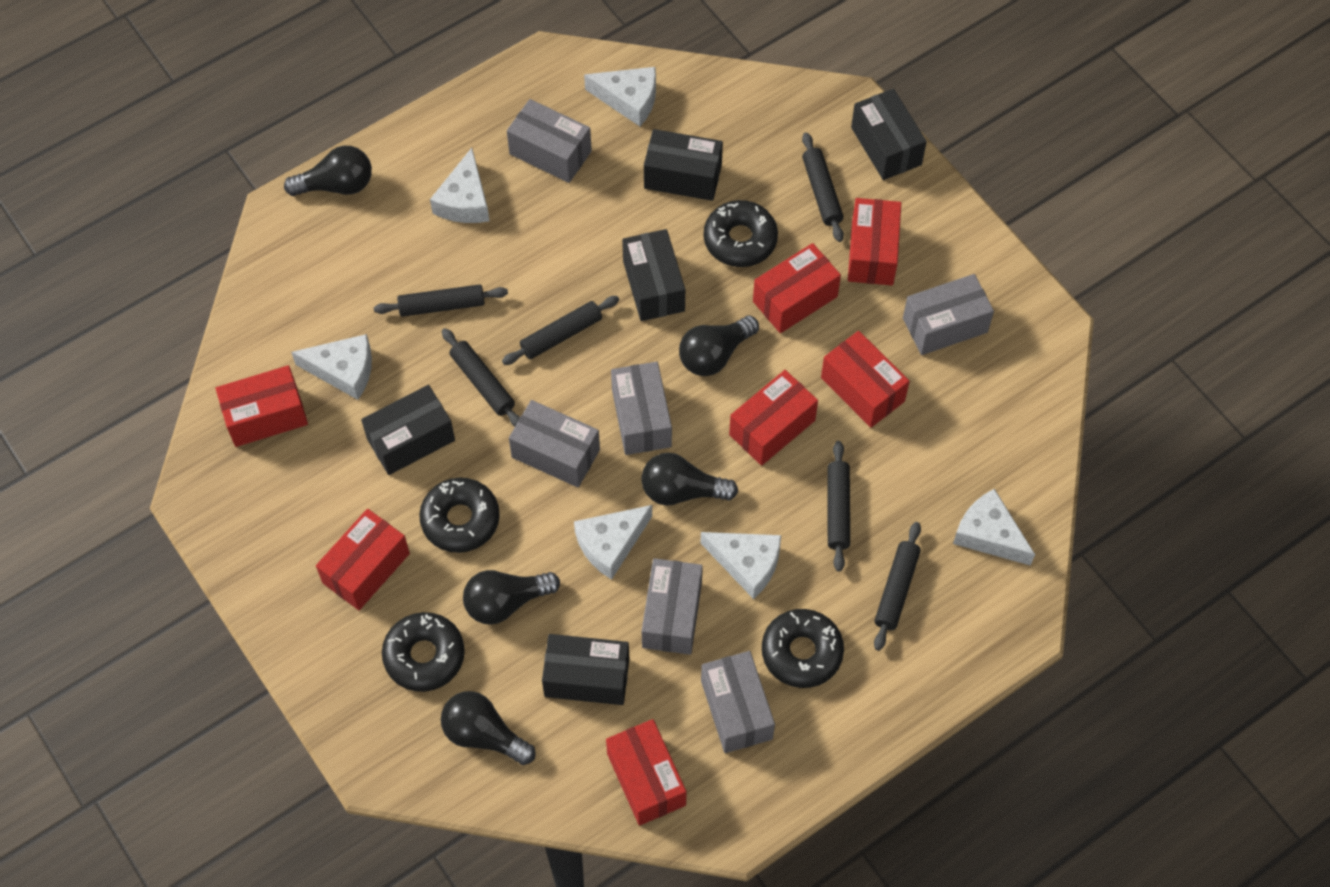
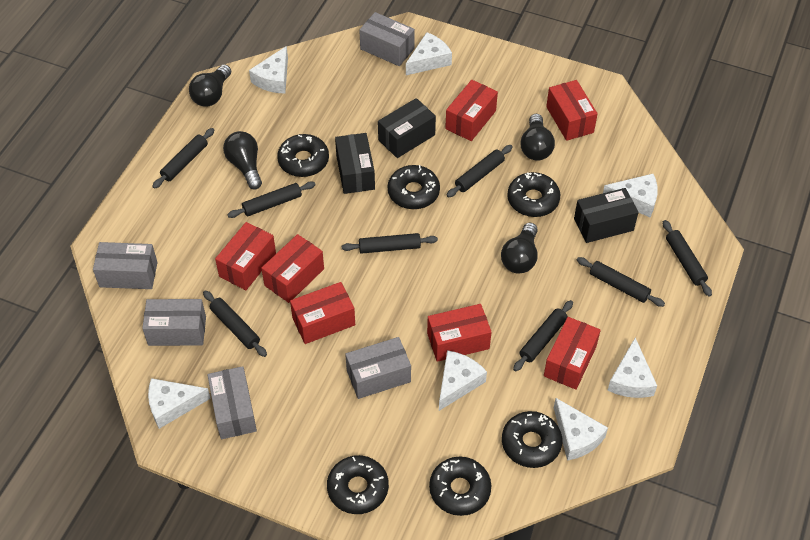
black box: [361,385,455,475] [542,634,629,705] [622,229,685,321] [644,129,723,201] [851,89,927,180] = 5 -> [335,133,375,194] [378,98,436,158] [574,188,639,243] = 3
black donut: [382,612,465,692] [419,478,500,553] [704,200,778,267] [762,609,844,688] = 4 -> [277,134,329,177] [327,455,389,514] [388,165,440,209] [429,457,491,516] [502,411,562,468] [507,172,560,217] = 6
black light bulb: [284,146,372,196] [441,691,536,765] [463,570,560,625] [641,453,738,505] [679,315,759,376] = 5 -> [189,64,231,107] [223,131,262,190] [501,222,538,274] [520,114,555,161] = 4
black rolling pin: [374,284,508,317] [442,328,520,427] [502,296,619,365] [802,132,844,242] [827,441,850,572] [874,522,921,651] = 6 -> [152,128,214,189] [203,290,267,357] [227,181,316,218] [342,233,438,254] [447,145,513,198] [513,300,573,371] [577,257,665,307] [663,220,712,297] = 8
grey box: [507,99,592,183] [509,400,600,488] [611,362,672,455] [642,558,703,655] [701,651,775,753] [903,274,994,355] = 6 -> [93,242,158,289] [142,299,206,346] [208,366,257,439] [345,337,411,399] [359,12,415,66] = 5
white cheese: [291,334,372,400] [430,148,489,223] [574,505,652,580] [584,67,656,126] [701,532,781,599] [953,489,1035,566] = 6 -> [148,378,211,429] [249,46,288,93] [406,32,452,75] [439,350,487,411] [554,398,608,461] [603,174,658,217] [607,337,657,398] = 7

